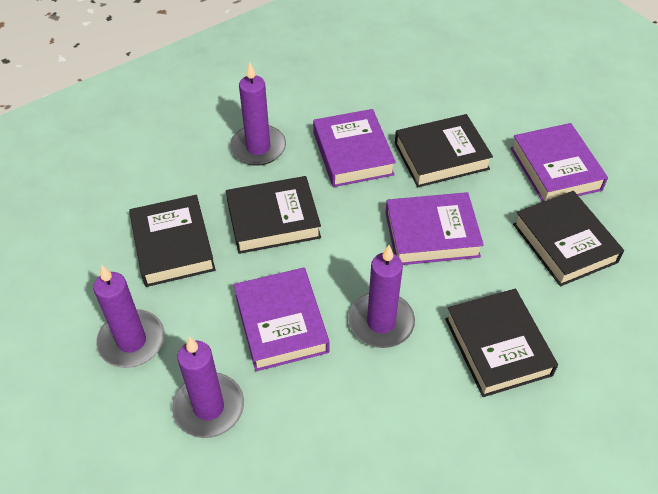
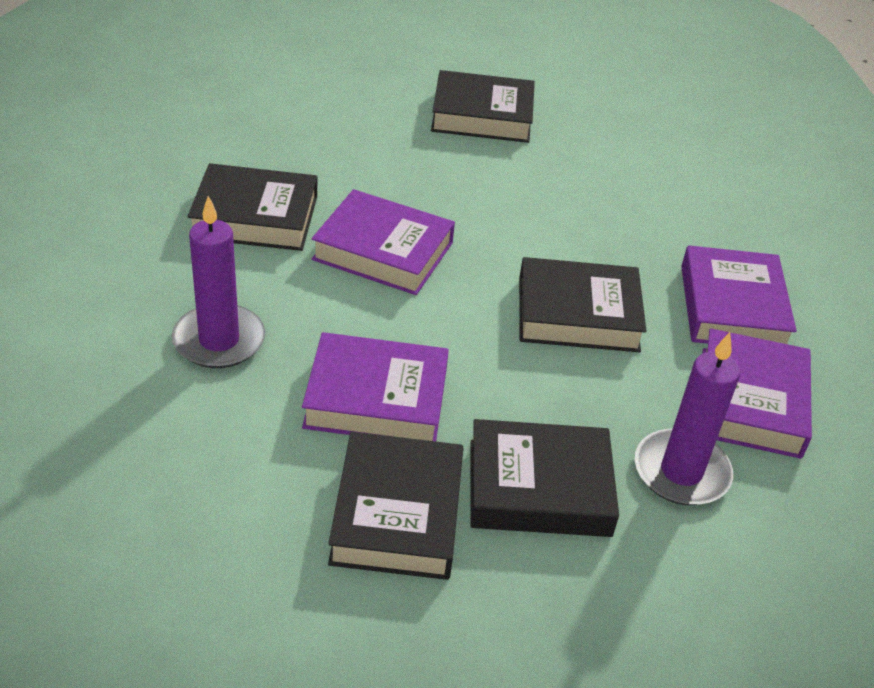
purple candle: [93,264,165,368] [172,336,244,438] [230,62,286,166] [348,245,415,348] = 4 -> [172,196,265,368] [635,332,740,505] = 2

